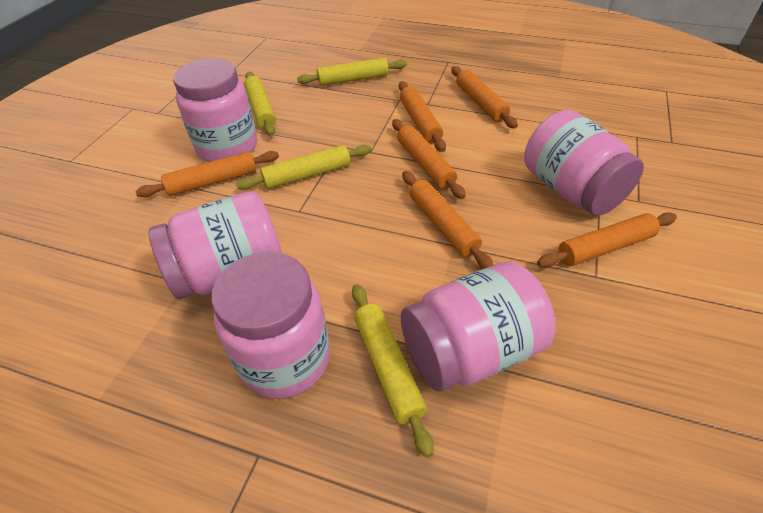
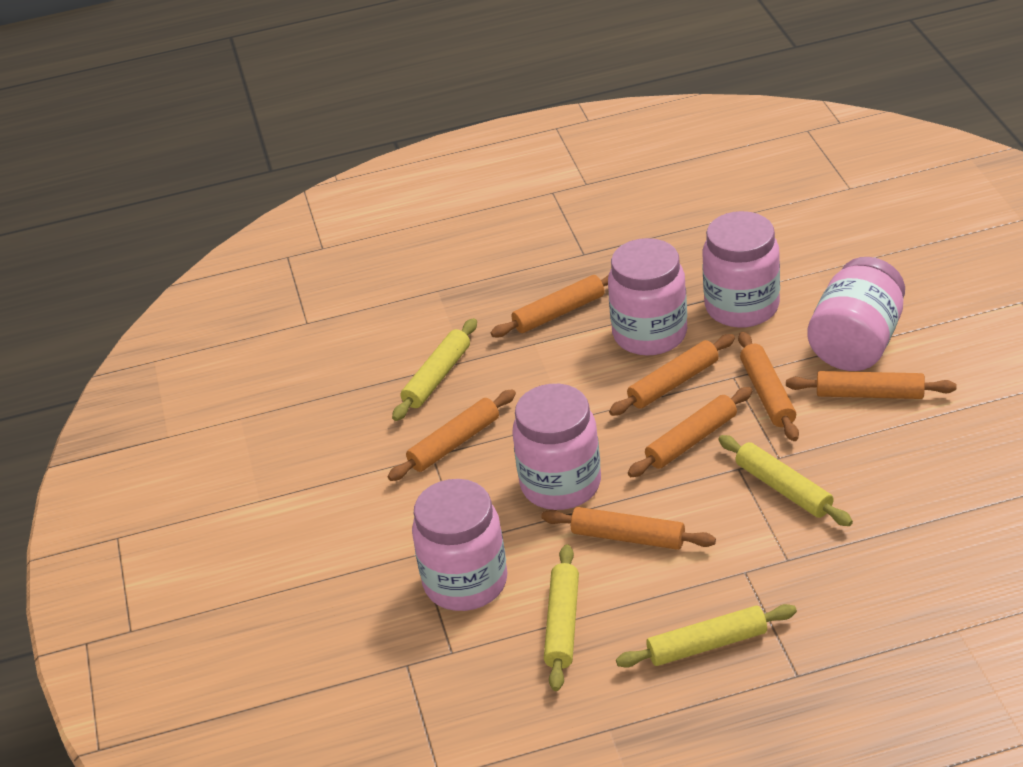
orange rolling pin: [135,151,279,197] [392,119,466,199] [399,81,446,152] [402,171,493,269] [451,66,518,129] [537,212,677,268] = 6 -> [388,389,516,481] [491,275,609,338] [541,507,716,550] [609,334,735,416] [628,387,752,477] [738,332,799,441] [786,371,956,399] = 7

